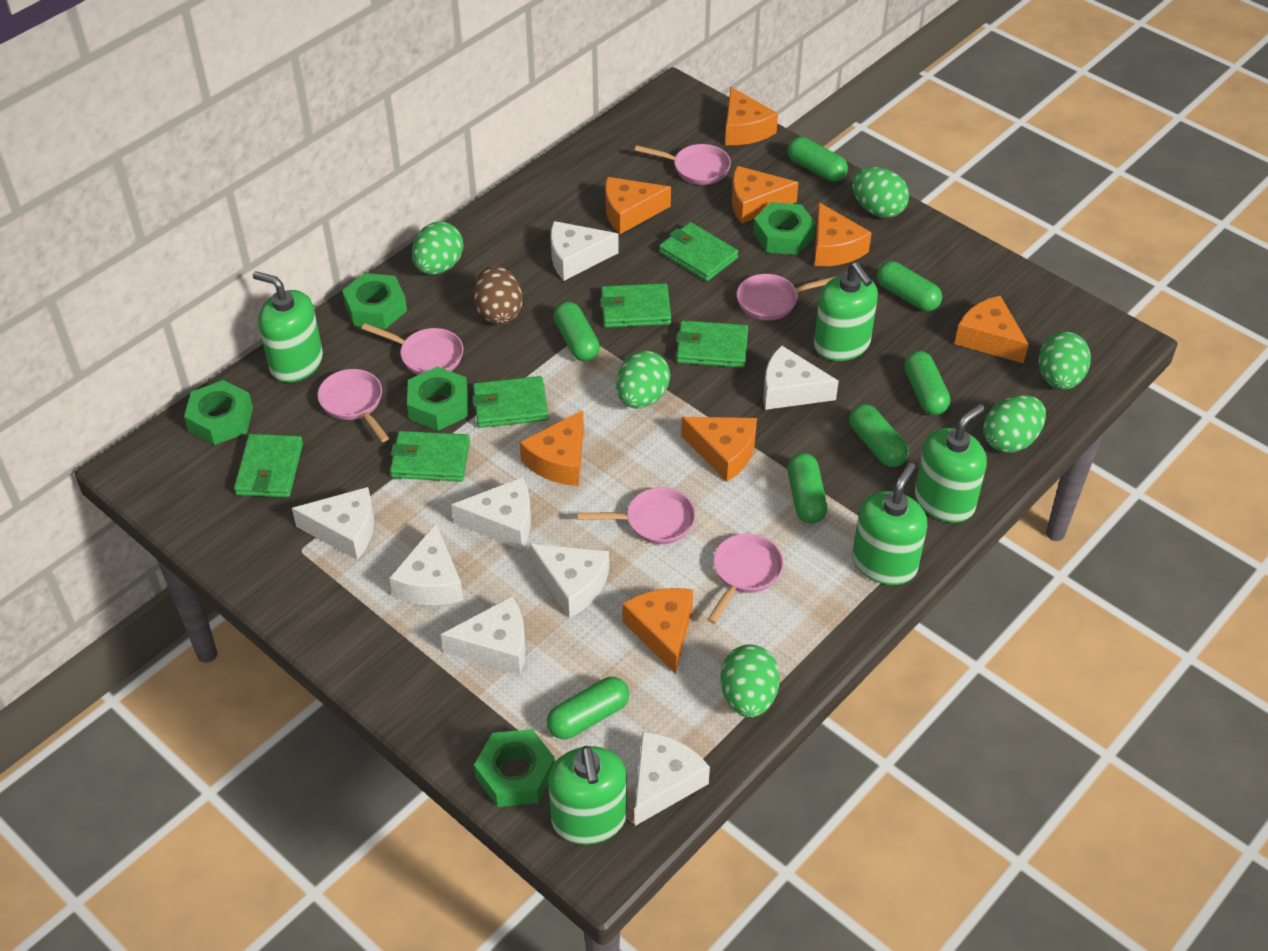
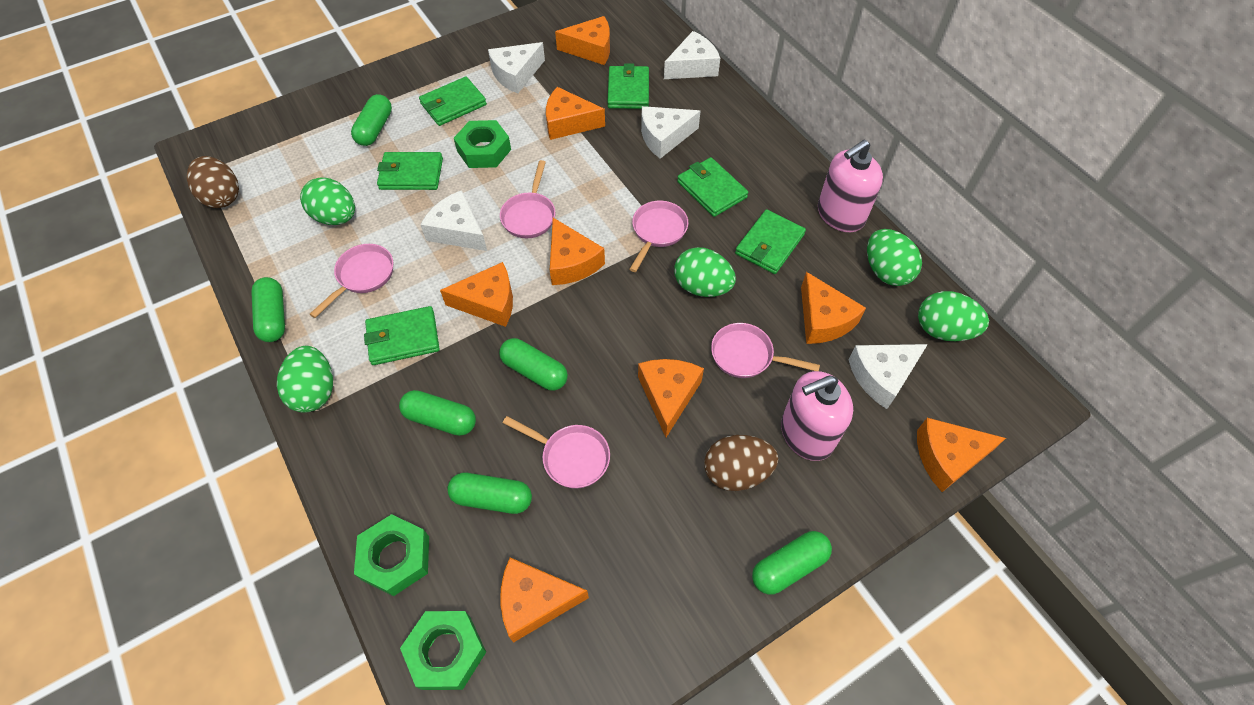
brown egg: [473,265,523,324] = 1 -> [187,156,239,208] [704,435,778,491] = 2
green capsule: [547,677,629,739] [554,302,600,362] [787,137,848,182] [788,453,827,524] [849,404,909,467] [877,261,942,311] [904,351,950,415] = 7 -> [251,277,285,342] [351,94,392,146] [399,390,476,436] [447,473,532,514] [499,338,568,391] [752,531,832,595] = 6
green egg: [412,221,463,275] [616,350,670,408] [720,644,780,718] [852,167,909,218] [983,395,1046,453] [1038,332,1091,390] = 6 -> [277,346,333,413] [300,177,355,225] [674,247,736,297] [867,229,922,286] [918,291,989,341] = 5
green nut: [184,380,253,445] [342,273,407,329] [407,366,468,431] [474,729,555,807] [753,202,816,255] = 5 -> [354,514,429,596] [400,611,486,690] [454,120,511,168] = 3
green soap dispenser: [253,271,323,383] [548,746,627,845] [814,262,878,361] [852,463,927,585] [915,404,987,523] = 5 -> none = 0
pink pan: [318,369,389,442] [362,323,463,375] [577,487,696,544] [635,144,731,185] [707,534,784,624] [737,274,837,320] = 6 -> [310,244,393,318] [500,160,555,238] [503,416,610,489] [629,201,688,272] [711,323,820,378] = 5
pink soap dispenser: none = 0 -> [781,371,853,461] [818,139,883,232] = 2
white cheese: [292,487,374,560] [389,524,464,605] [441,596,526,675] [451,477,531,550] [530,544,609,618] [551,221,619,281] [635,731,710,826] [763,345,839,410] = 8 -> [420,190,487,251] [488,42,545,93] [641,106,701,159] [664,31,720,79] [848,344,928,409] = 5

